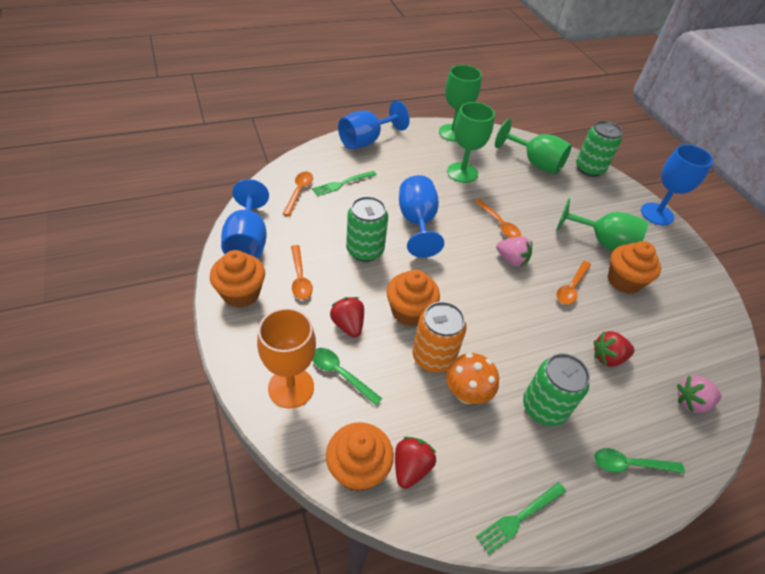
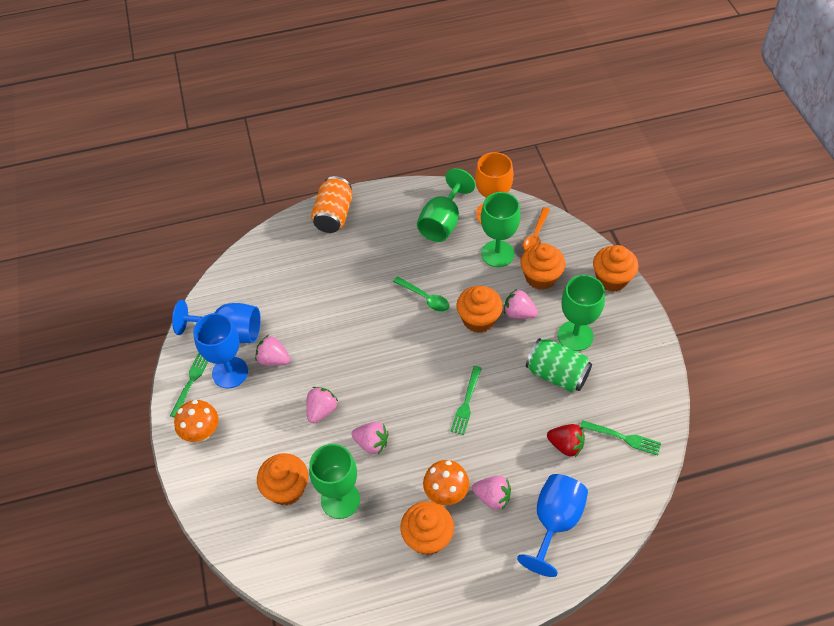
blue goblet: [221,179,269,259] [338,100,410,150] [399,175,444,258] [641,144,713,225] = 4 -> [172,300,261,343] [193,313,248,388] [517,474,588,577] = 3
green can: [346,196,388,262] [523,353,590,426] [576,121,623,177] = 3 -> [526,338,592,392] = 1
green fork: [312,171,377,196] [476,482,566,554] = 2 -> [170,353,208,418] [450,366,482,435] [580,420,661,455] = 3
green spoon: [313,348,382,406] [594,448,685,474] = 2 -> [393,276,449,312] = 1
orange cupcake: [210,250,265,308] [326,422,394,492] [387,270,440,326] [608,241,661,294] = 4 -> [257,453,308,506] [400,501,454,555] [457,286,503,333] [520,243,565,290] [593,245,639,292] = 5
orange mushroom: [446,353,499,404] = 1 -> [174,400,219,442] [423,460,469,505] = 2
orange spoon: [283,171,313,216] [291,245,313,299] [474,199,521,238] [556,261,591,305] = 4 -> [523,207,550,251] = 1
pink strawberry: [496,236,532,267] [677,375,721,413] = 2 -> [255,335,290,366] [306,387,338,423] [351,422,389,454] [472,476,511,510] [504,289,538,319] = 5
red strawberry: [330,297,364,338] [395,437,436,489] [594,331,635,367] = 3 -> [547,424,585,457] = 1

